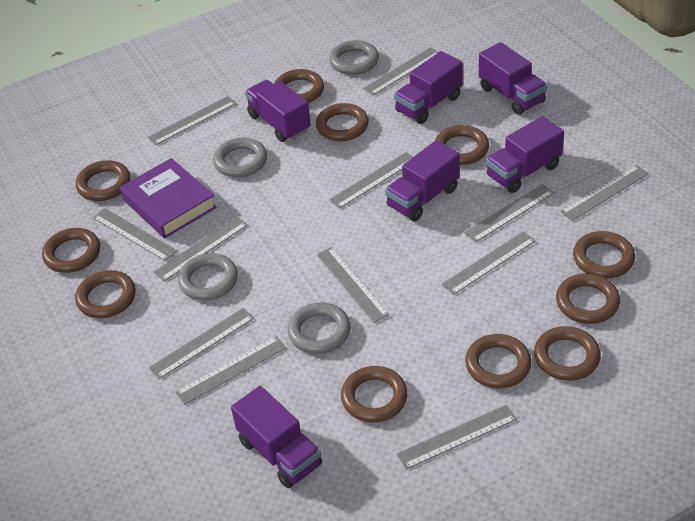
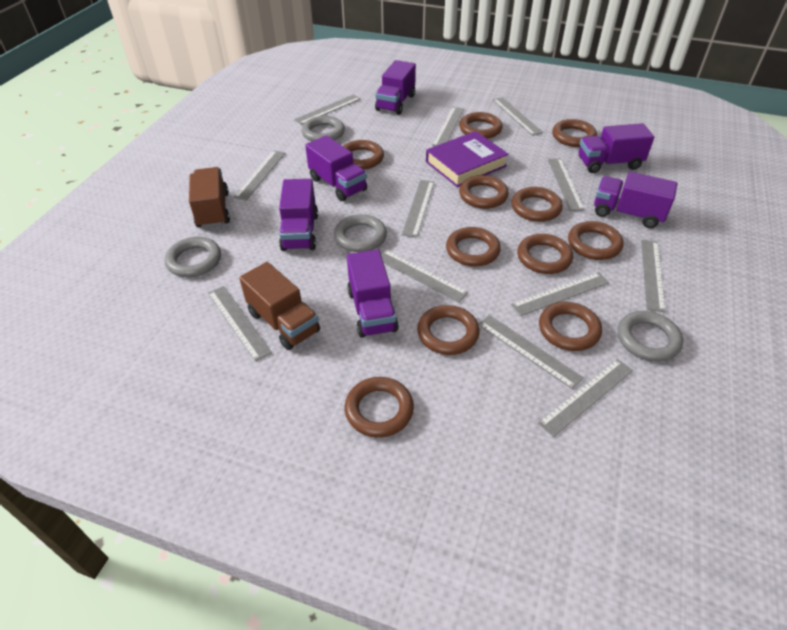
brown truck: none = 0 -> [189,167,230,228] [239,262,320,350] = 2

